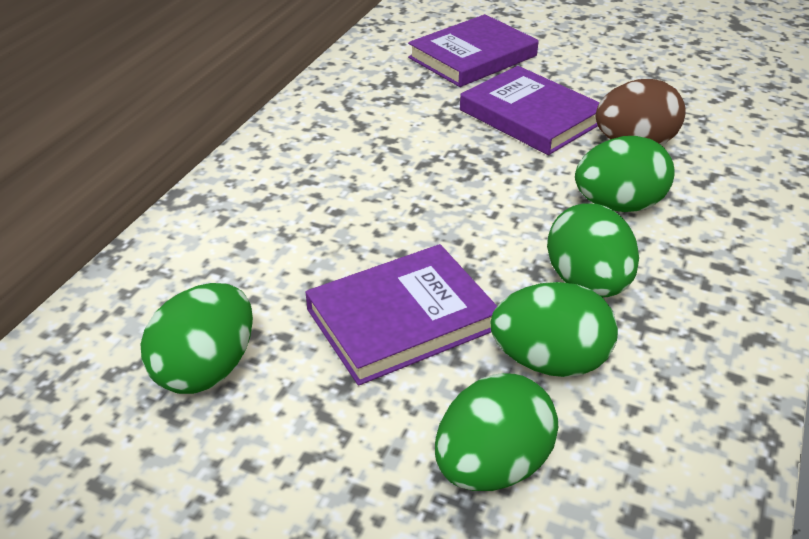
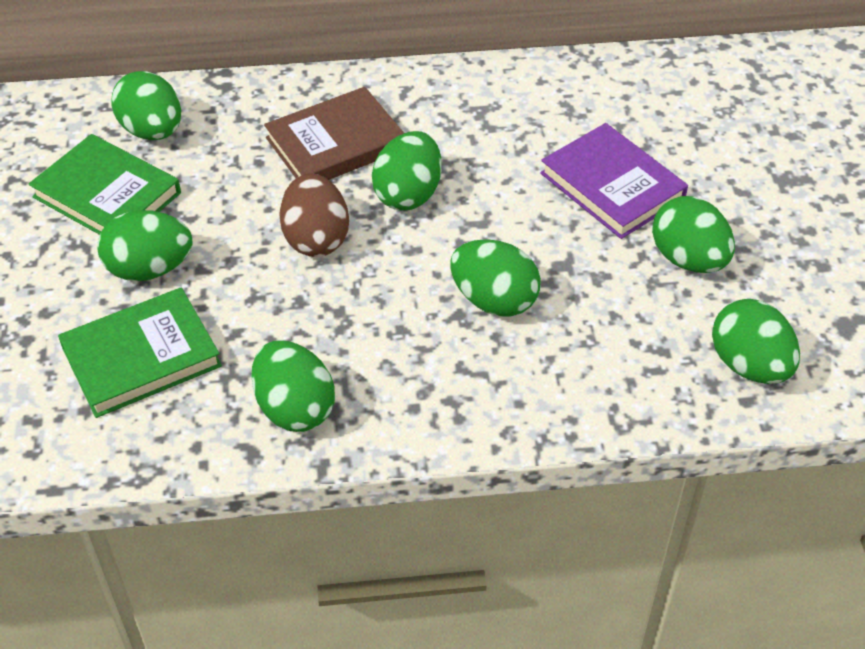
brown book: none = 0 -> [264,87,404,180] = 1
green book: none = 0 -> [29,134,181,235] [58,287,222,418] = 2
green egg: [140,283,253,394] [435,373,558,491] [491,282,618,377] [547,204,639,297] [575,136,674,212] = 5 -> [97,210,193,281] [111,71,181,140] [251,340,335,432] [372,131,442,210] [451,239,541,317] [652,196,735,273] [712,299,800,384] = 7
purple book: [305,244,497,386] [408,14,539,87] [460,66,600,155] = 3 -> [540,123,688,239] = 1

